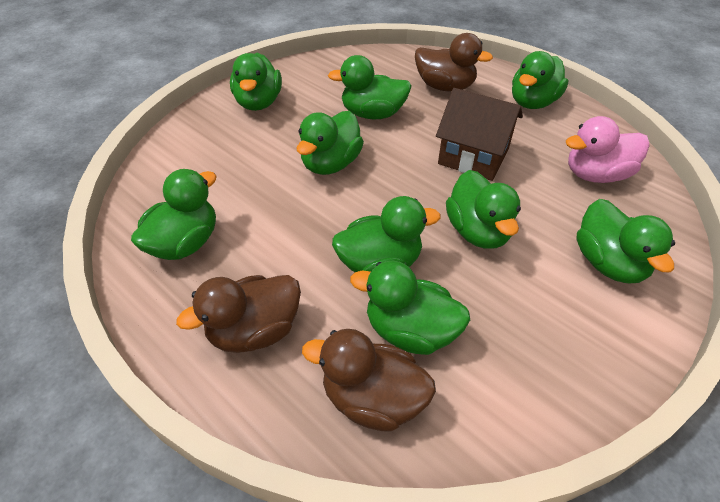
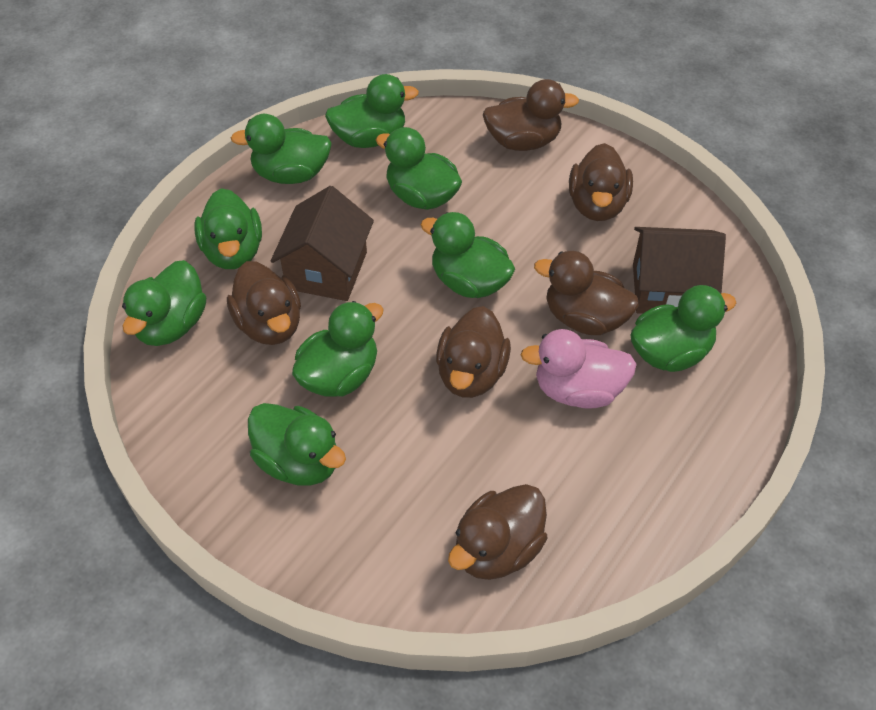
brown duck: [176,275,301,353] [302,329,436,432] [415,33,493,91] = 3 -> [227,261,301,345] [436,306,511,398] [448,484,547,580] [483,79,579,151] [534,251,639,335] [569,143,633,221] = 6
brown house: [436,88,523,181] = 1 -> [271,186,374,301] [633,227,726,314] = 2

